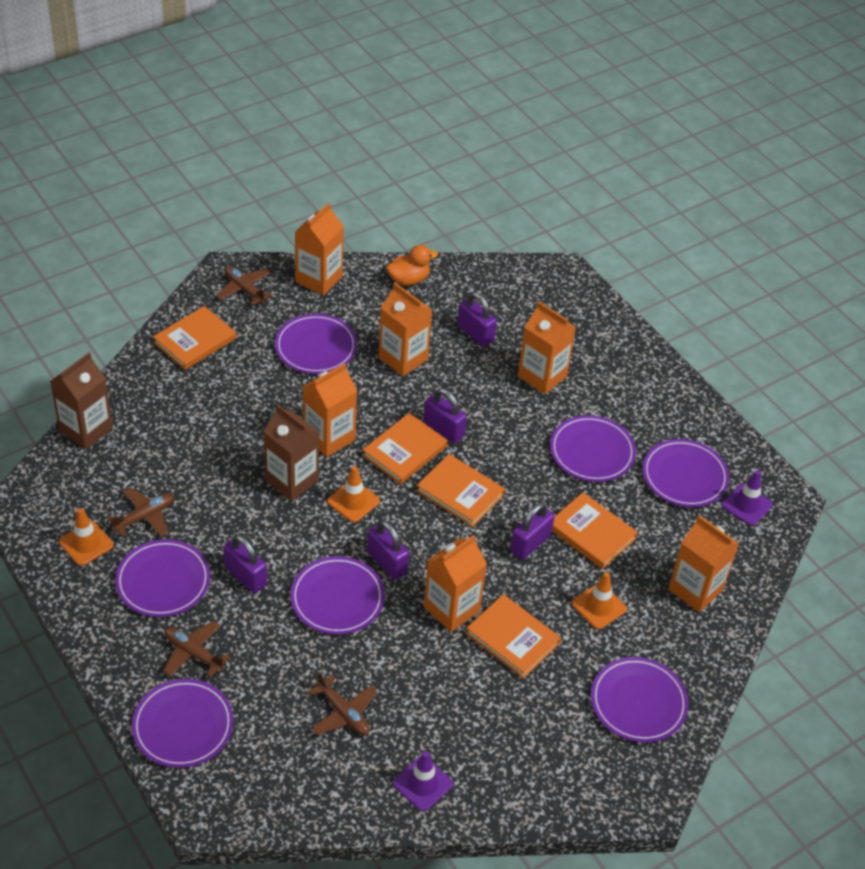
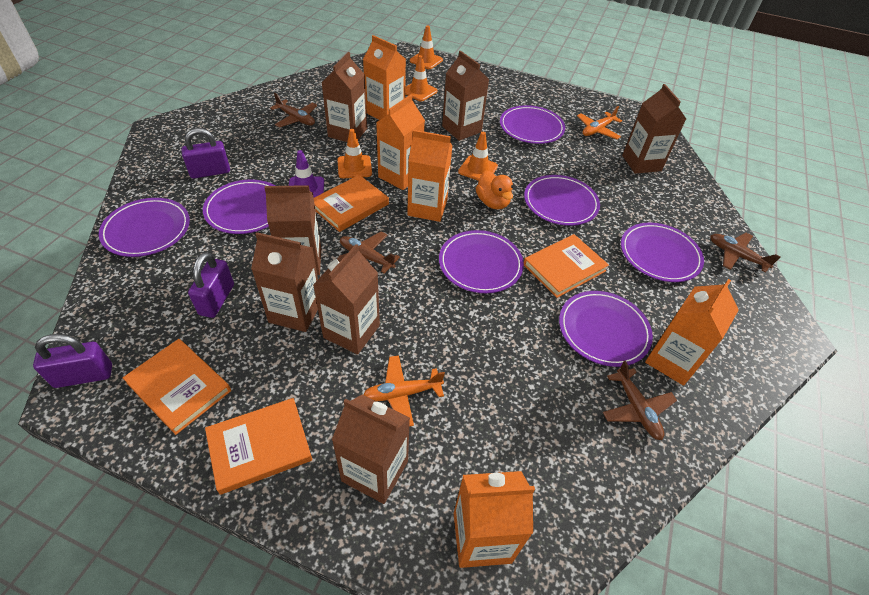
brown carton: [50,353,113,450] [263,405,319,501] = 2 -> [251,232,318,332] [264,185,321,275] [313,244,380,355] [321,52,367,142] [332,395,410,504] [442,51,489,141] [622,84,686,174] = 7
orange book: [153,306,236,370] [362,413,448,484] [416,454,505,527] [466,594,561,679] [552,492,638,569] = 5 -> [123,339,231,435] [205,398,312,495] [314,175,389,232] [524,234,609,298] = 4
orange carton: [295,203,344,296] [303,363,357,457] [379,283,432,376] [424,535,487,632] [518,301,576,394] [668,515,739,613] = 6 -> [363,35,406,120] [376,94,425,190] [407,130,452,222] [454,471,535,568] [645,279,739,386] = 5
orange plane: none = 0 -> [363,355,445,427] [577,106,622,139] = 2
orange traffic cone: [59,508,114,566] [327,466,380,523] [572,572,627,629] = 3 -> [337,129,372,178] [405,55,438,101] [410,26,443,69] [458,132,498,181] = 4
purple padlock: [223,535,267,594] [367,520,409,580] [423,388,467,444] [457,292,497,347] [510,502,555,560] = 5 -> [33,334,112,388] [181,128,230,179] [188,252,234,318] = 3
purple traffic cone: [393,751,453,811] [722,470,773,526] = 2 -> [289,150,324,198] = 1

